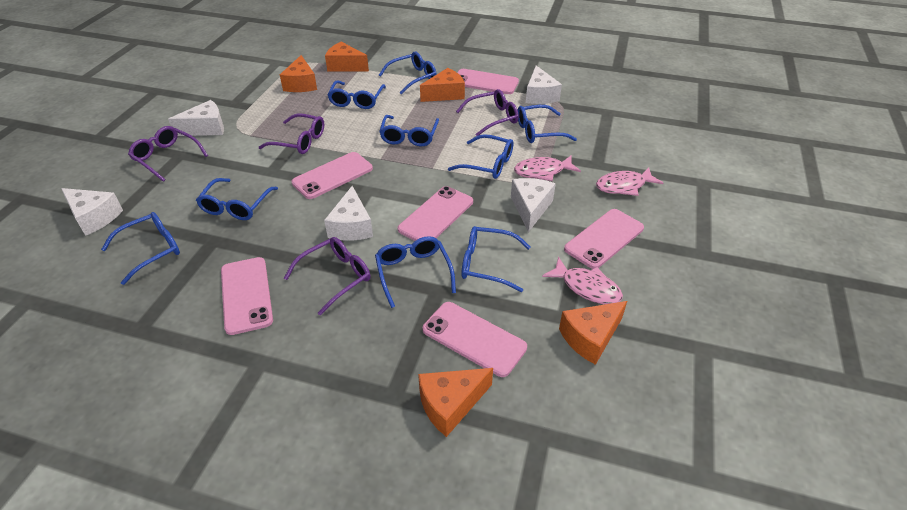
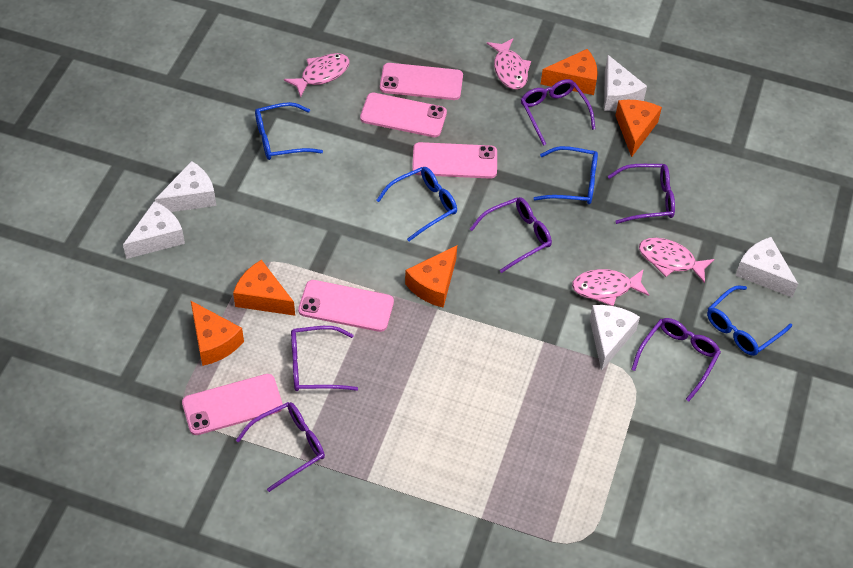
blue glasses: [101,212,180,285] [196,178,278,220] [327,80,386,109] [375,236,456,308] [379,52,437,94] [379,115,439,146] [448,134,514,179] [461,226,531,292] [518,105,577,143] = 9 -> [255,102,323,160] [376,167,457,241] [533,146,598,204] [707,286,792,356] = 4
pink fish: [514,155,581,181] [542,257,623,304] [596,167,663,196] = 3 -> [284,53,350,98] [487,38,531,89] [572,269,649,306] [639,238,715,283] = 4
pink phone: [221,257,273,335] [292,152,373,199] [398,186,473,241] [423,302,527,377] [457,69,519,94] [564,209,644,269] = 6 -> [182,374,283,435] [298,280,394,332] [360,93,447,137] [380,63,463,100] [412,142,497,179] = 5
purple glasses: [128,126,208,182] [259,113,324,154] [284,237,371,315] [456,89,519,136] = 4 -> [236,402,325,492] [291,326,358,391] [470,197,552,273] [521,79,595,146] [608,164,675,224] [631,318,721,401] = 6

